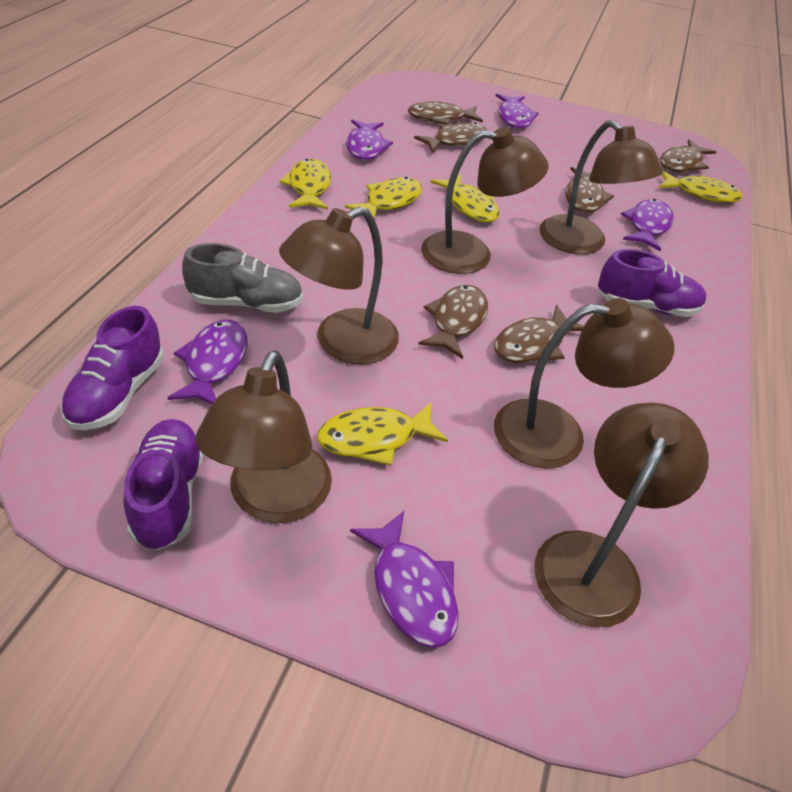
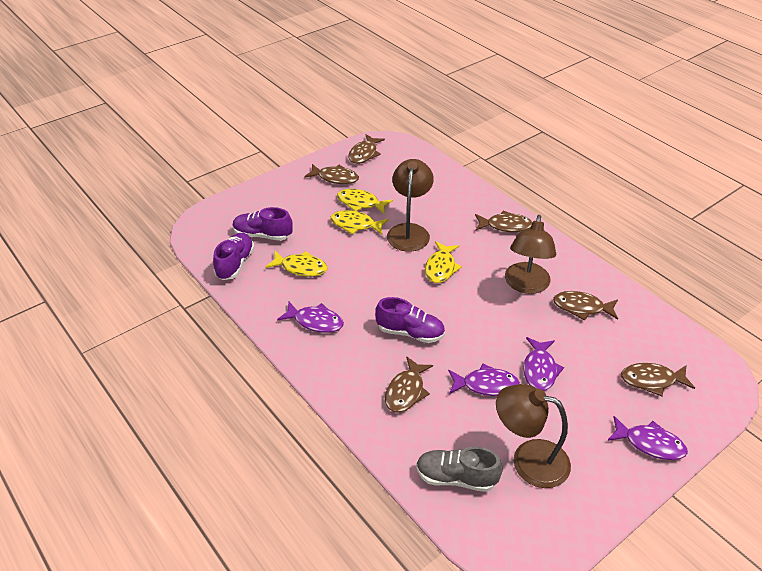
brown lamp: [195,350,332,523] [279,207,399,364] [421,127,549,274] [494,298,675,469] [535,403,709,628] [539,120,663,254] = 6 -> [387,159,434,252] [496,384,571,488] [505,215,556,294] = 3
purple fish: [167,320,247,405] [346,119,393,160] [350,511,458,648] [496,94,539,128] [621,199,674,251] = 5 -> [277,302,344,333] [448,364,520,396] [523,337,564,391] [607,416,688,460] = 4
yellow fish: [279,159,331,209] [317,402,448,466] [345,177,422,218] [430,174,500,223] [659,171,743,203] = 5 -> [265,251,328,277] [330,210,389,235] [337,189,393,214] [425,241,462,283] = 4

